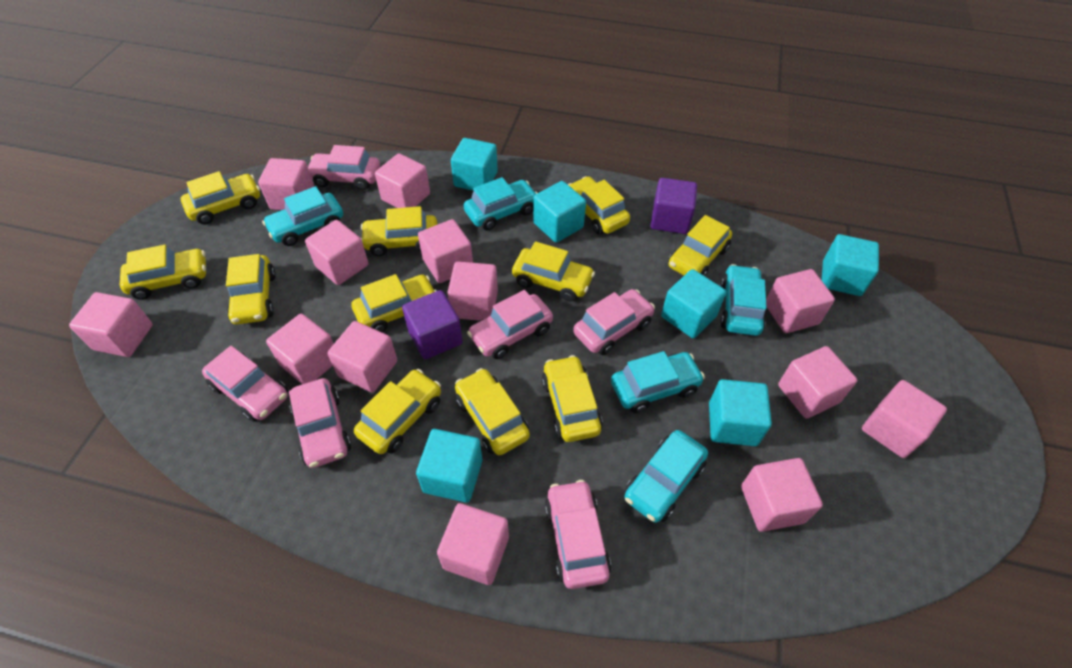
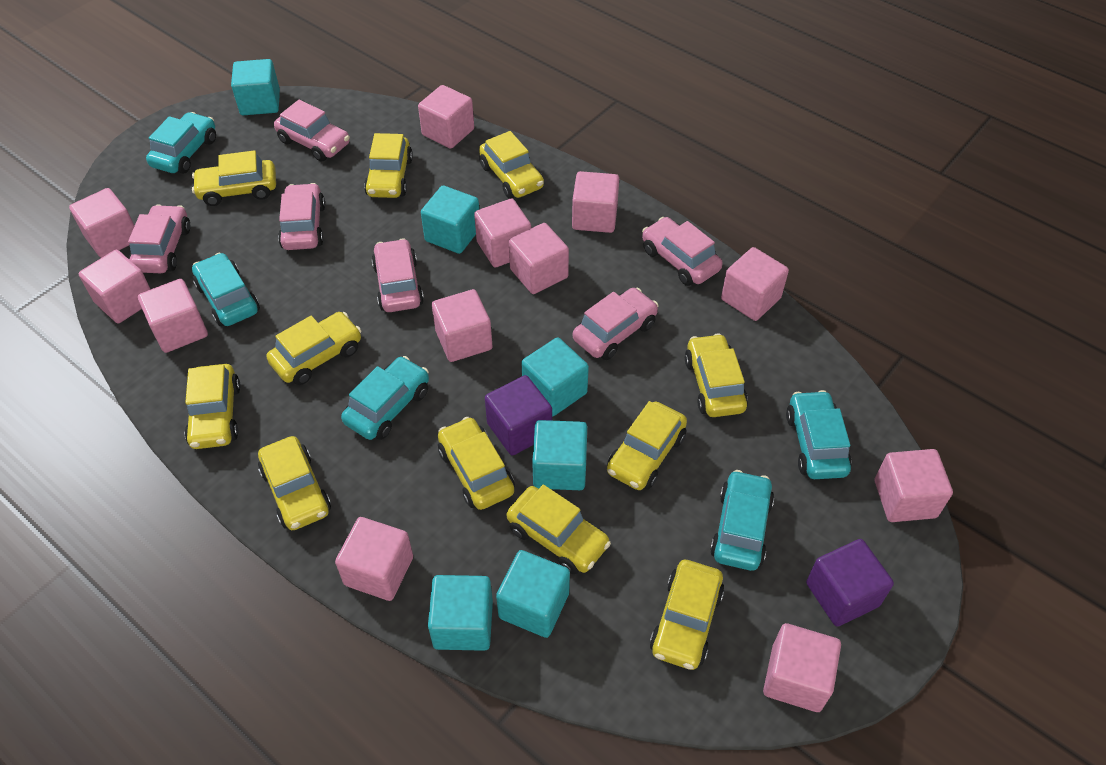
pink cube: [69,292,153,357] [258,158,315,210] [266,314,334,384] [305,220,368,285] [328,321,397,392] [375,153,430,208] [418,219,473,283] [437,503,509,585] [447,262,498,320] [741,458,823,532] [766,269,835,333] [778,346,857,419] [862,380,947,458] = 13 -> [69,188,134,258] [79,250,151,323] [138,279,208,353] [335,517,413,601] [418,85,474,149] [432,289,493,362] [474,199,531,268] [509,223,569,294] [572,171,619,233] [721,247,789,321] [763,623,841,712] [875,449,953,522] = 12

